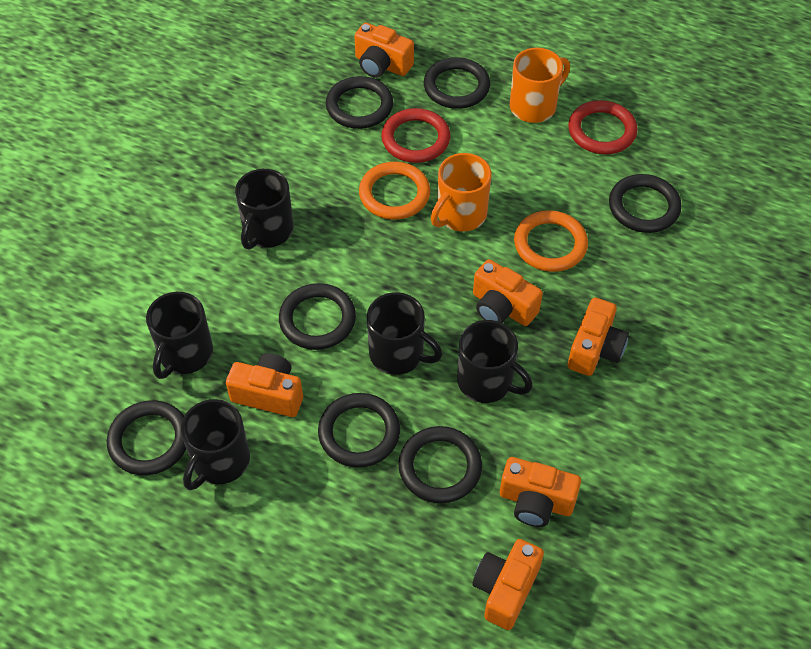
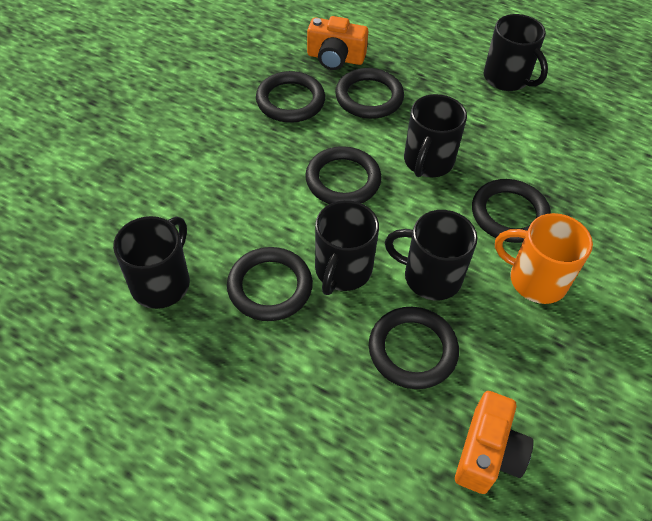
black ring: [107,400,186,475] [279,283,356,350] [318,393,400,468] [326,76,393,129] [398,426,482,503] [424,57,490,109] [609,174,682,233] = 7 -> [227,247,313,321] [256,71,325,123] [305,146,382,204] [335,68,404,119] [369,307,459,389] [472,179,551,243] = 6
orange camera: [226,353,303,417] [354,23,414,78] [472,539,544,630] [473,259,543,326] [500,457,581,527] [568,297,629,376] = 6 -> [307,16,368,70] [455,391,534,494] = 2
orange mug: [431,153,492,231] [510,48,570,123] = 2 -> [495,213,593,304] = 1
orange ring: [359,162,430,220] [514,210,588,272] = 2 -> none = 0
red ring: [381,108,450,163] [568,100,637,154] = 2 -> none = 0

